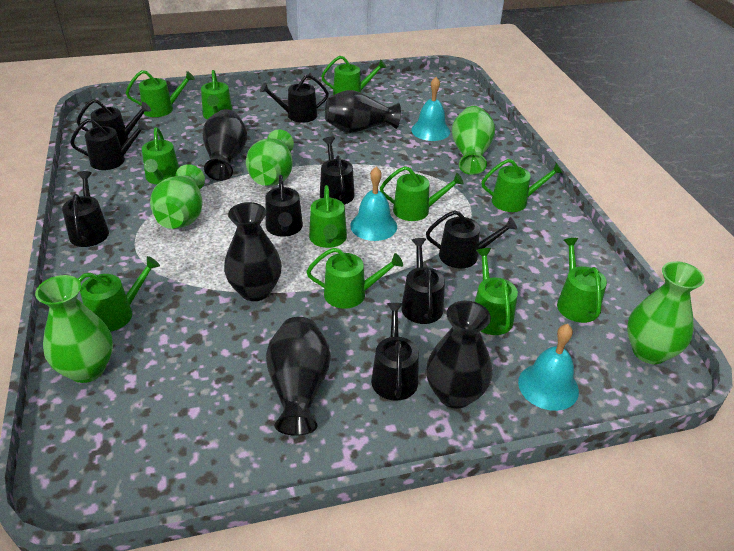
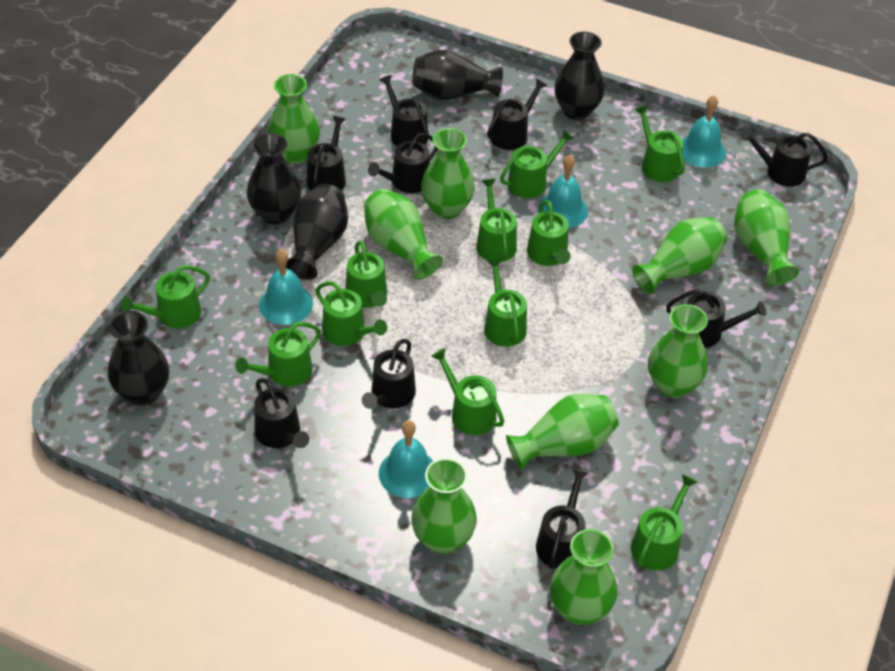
green vase: [35,275,113,383] [150,164,205,229] [246,129,294,186] [452,106,495,175] [627,261,705,364] = 5 -> [268,74,320,164] [364,189,443,280] [411,458,477,554] [421,128,475,219] [506,394,619,471] [550,529,617,625] [632,217,727,295] [648,304,708,398] [734,189,799,286] = 9
turquoise bell: [350,167,397,241] [411,77,450,141] [518,324,579,411] = 3 -> [259,249,313,325] [379,420,433,498] [538,155,588,228] [682,95,726,168] = 4

